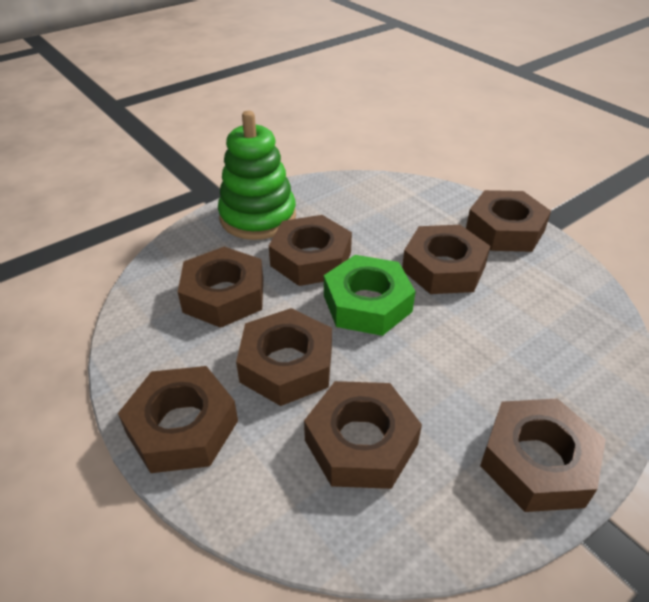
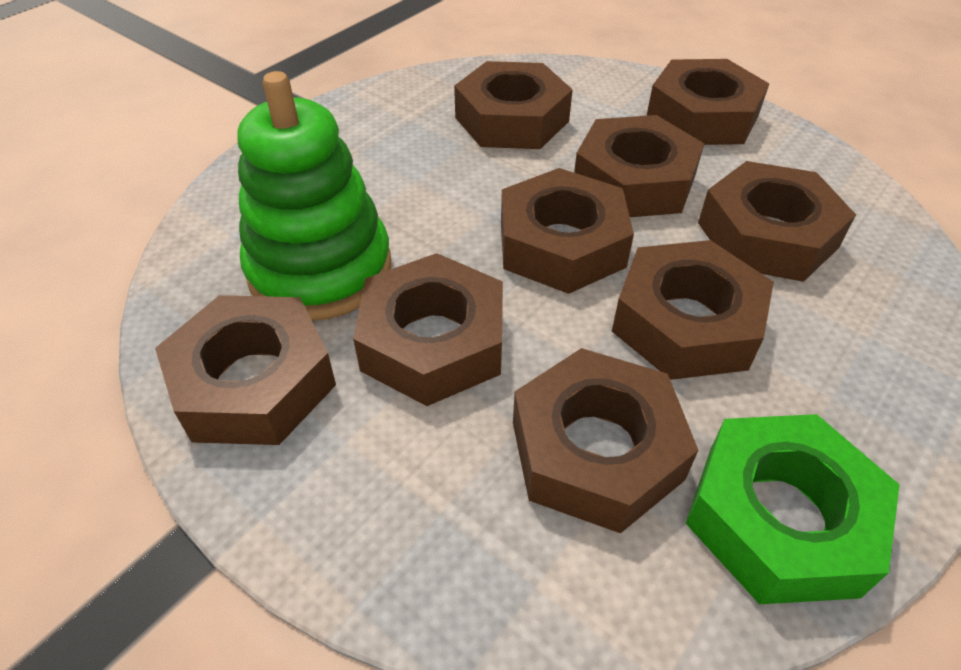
brown nut: [118,366,238,473] [178,247,263,328] [236,308,332,406] [269,215,352,286] [304,381,422,489] [402,225,490,294] [466,190,551,252] [480,398,606,512] = 8 -> [155,295,336,445] [353,253,503,406] [454,61,573,149] [501,168,634,294] [513,348,698,533] [574,115,704,217] [612,240,774,380] [647,59,769,145] [698,161,856,282] = 9

